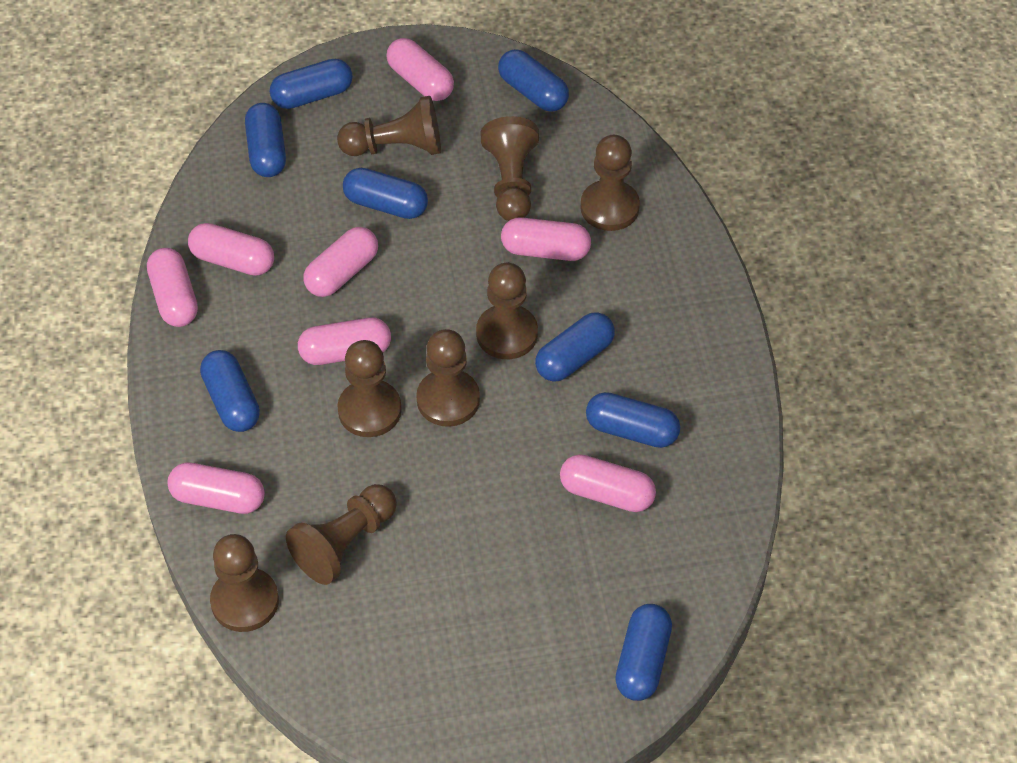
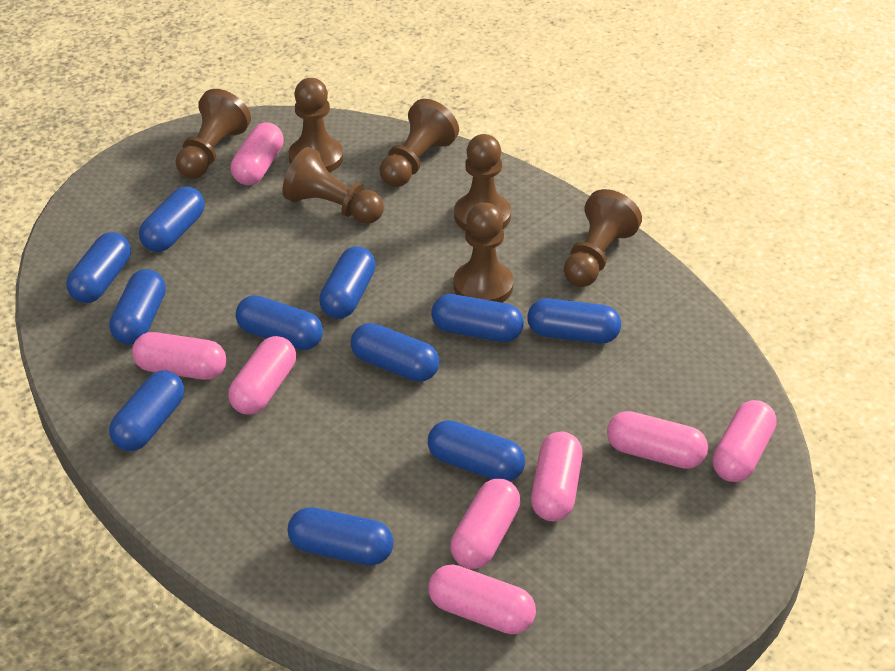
blue capsule: [200,350,260,432] [245,103,286,177] [270,59,352,109] [343,168,428,219] [498,49,569,112] [535,312,615,382] [586,392,680,448] [615,604,672,701] = 8 -> [66,232,131,303] [109,269,166,344] [109,370,184,451] [139,186,205,252] [236,295,323,350] [288,507,394,565] [319,246,376,319] [351,323,439,382] [428,420,525,481] [431,294,524,342] [527,298,621,343] = 11
brown pawn: [210,534,279,632] [286,484,397,585] [337,96,441,156] [338,340,402,437] [416,329,480,427] [476,263,538,359] [481,116,539,221] [580,135,640,231] = 8 -> [176,89,251,179] [282,147,384,224] [289,78,343,173] [380,99,459,187] [454,134,511,231] [454,203,514,303] [564,189,642,287] = 7

